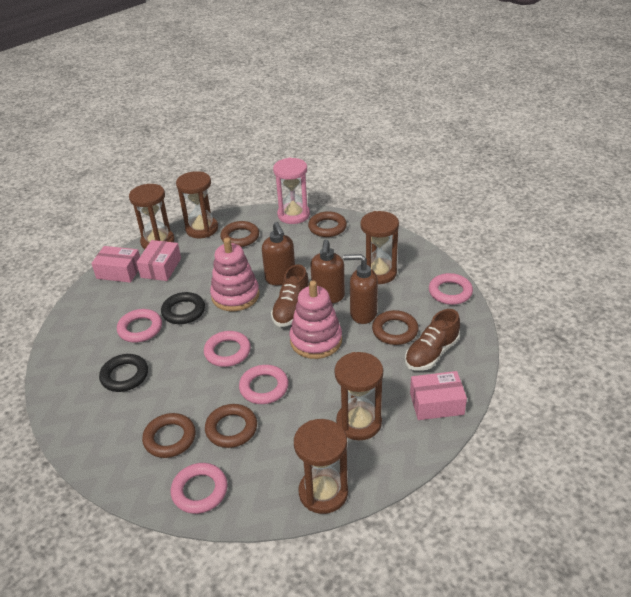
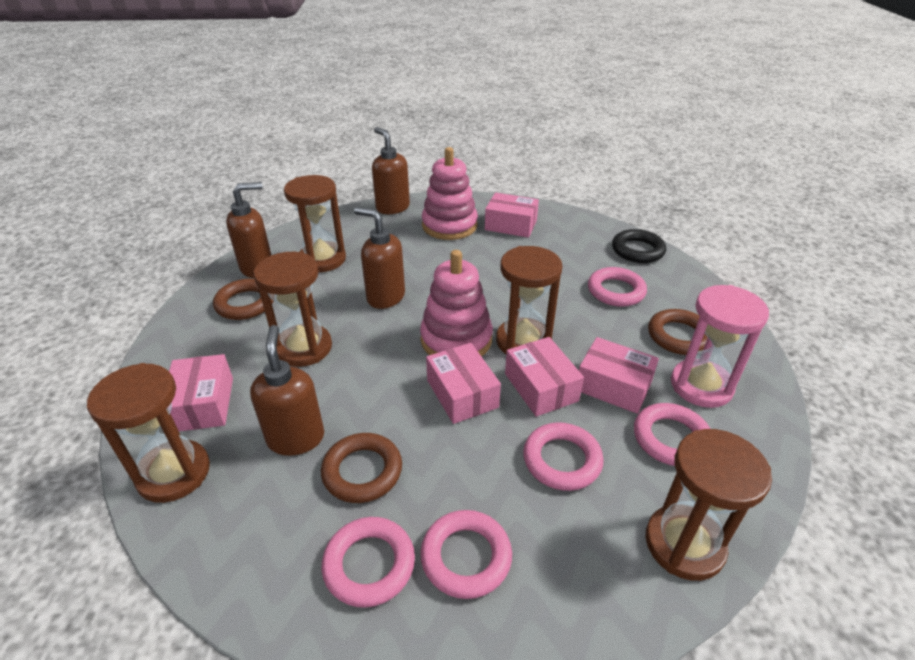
black ring: [99,354,148,392] [161,292,205,324] = 2 -> [612,229,666,263] = 1
brown ring: [142,413,196,458] [205,404,257,448] [220,221,259,247] [308,211,347,237] [372,310,419,345] = 5 -> [213,279,274,320] [321,433,402,503] [648,309,708,355] = 3
brown shoe: [271,265,309,327] [405,309,460,371] = 2 -> none = 0
brown soap dispenser: [262,222,295,285] [310,240,345,303] [343,254,378,324] = 3 -> [226,182,271,278] [250,325,324,456] [354,207,405,309] [372,127,410,214] = 4
pink box: [91,246,140,283] [136,240,181,281] [410,371,467,420] = 3 -> [169,354,233,431] [426,343,501,424] [485,193,539,238] [505,337,584,417] [579,337,659,414] = 5

